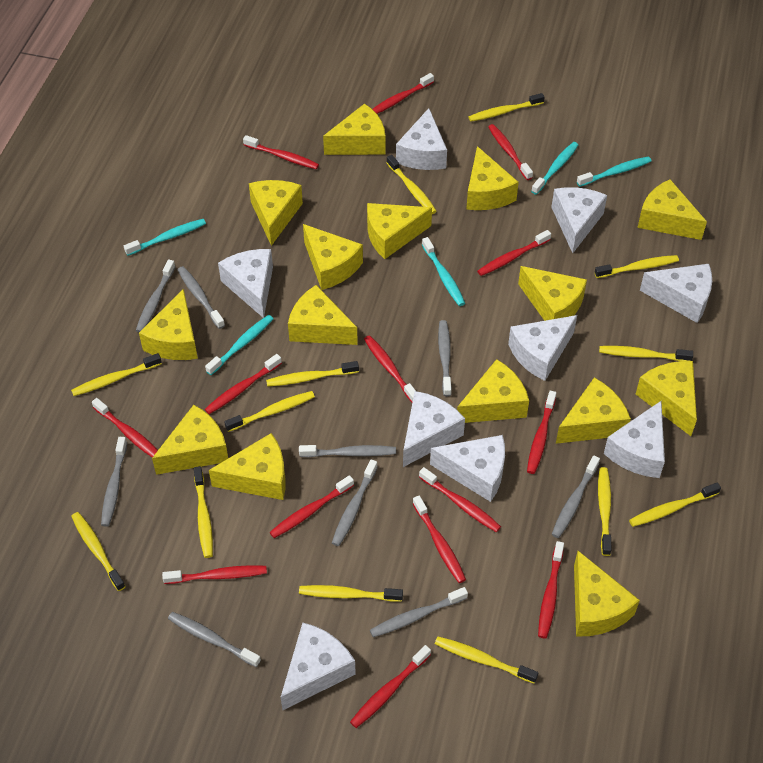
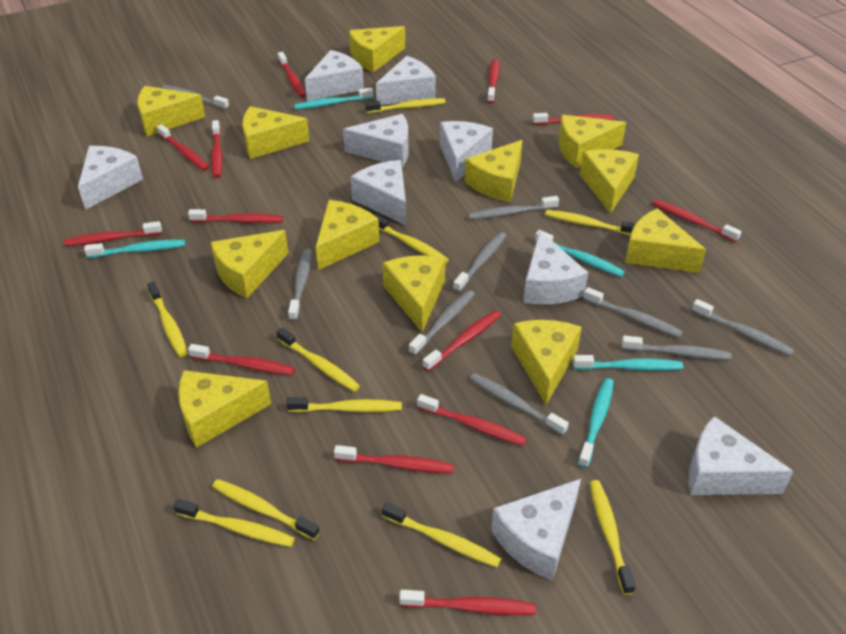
red toothbrush: [92,398,158,457] [162,565,267,584] [205,354,282,414] [243,135,319,169] [269,475,354,538] [350,645,431,728] [364,335,416,402] [372,73,434,114] [413,495,466,583] [419,467,501,532] [477,230,551,276] [488,124,533,180] [527,391,556,474] [538,541,564,639] = 14 -> [64,221,162,246] [157,124,209,171] [188,209,283,223] [188,344,295,375] [211,120,223,178] [278,52,306,98] [334,445,454,473] [399,590,536,615] [417,394,527,446] [423,310,501,371] [487,59,500,103] [532,113,614,125] [652,199,742,242] = 13
yellow cheese: [139,289,198,360] [152,405,228,475] [209,433,285,500] [249,180,303,246] [288,285,358,345] [303,224,363,290] [323,103,385,155] [367,203,432,259] [457,359,529,423] [466,146,519,210] [518,266,587,321] [556,378,631,444] [574,551,640,637] [636,361,697,436] [637,179,707,240] = 15 -> [137,86,205,136] [178,370,271,448] [210,230,288,298] [242,106,310,159] [316,200,379,270] [349,26,405,72] [383,255,445,332] [465,140,523,202] [511,320,582,405] [559,115,626,168] [580,149,639,214] [625,208,706,273] = 12
yellow toothbrush: [71,353,162,396] [71,512,126,591] [194,466,213,558] [224,391,315,432] [266,361,359,387] [299,585,403,602] [387,155,437,214] [435,637,538,684] [468,93,545,122] [595,255,679,278] [598,467,612,556] [599,346,693,361] [629,483,721,527] = 13 -> [147,281,188,357] [173,499,295,547] [212,479,320,540] [276,327,360,392] [286,397,402,412] [365,98,446,113] [374,214,449,264] [382,502,501,567] [545,210,635,236] [590,480,636,595] = 10

